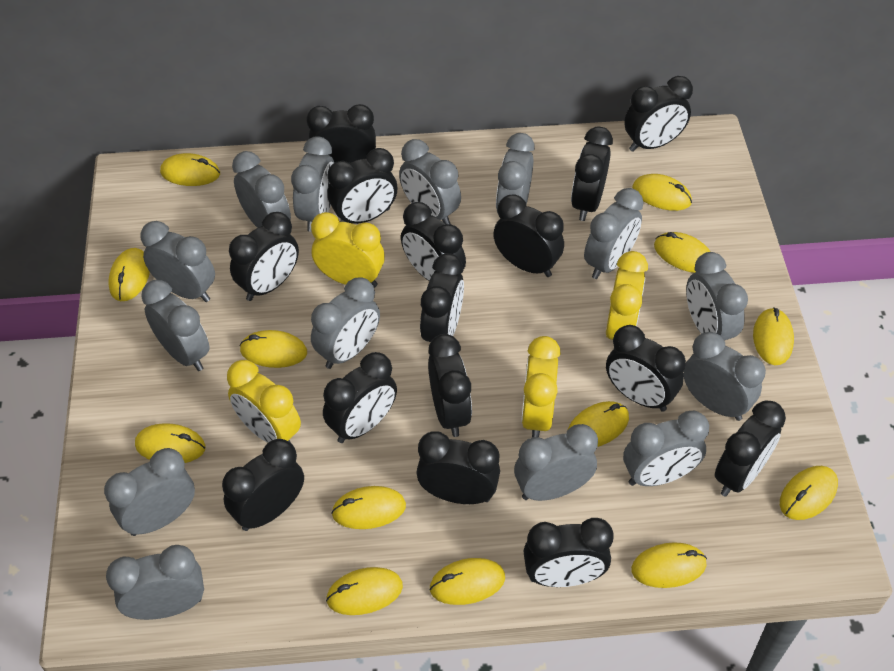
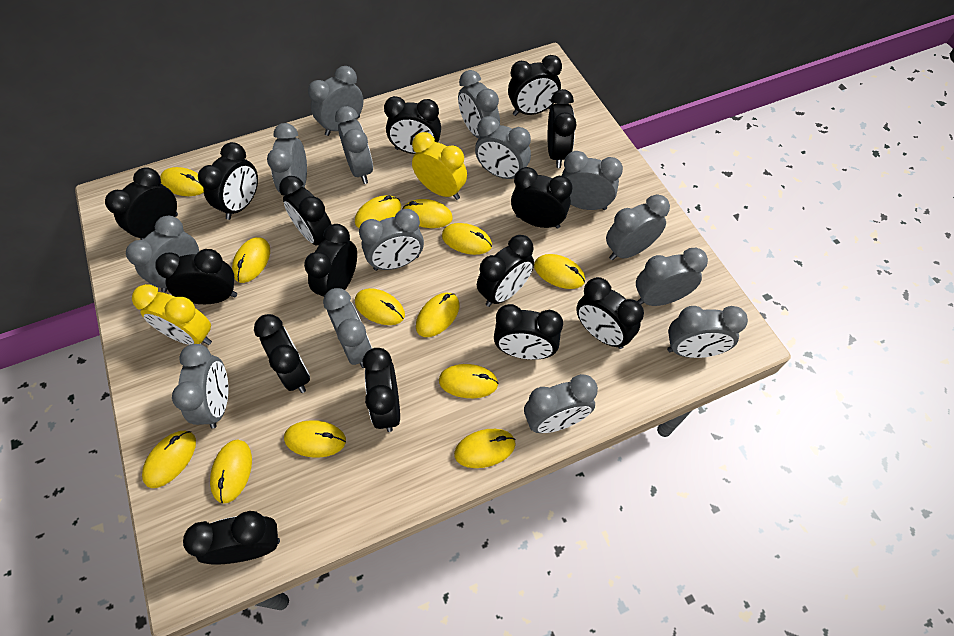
yellow clock: [227,360,301,443] [311,212,385,288] [521,336,561,437] [606,251,648,340] = 4 -> [132,284,212,345] [412,132,467,200] = 2

